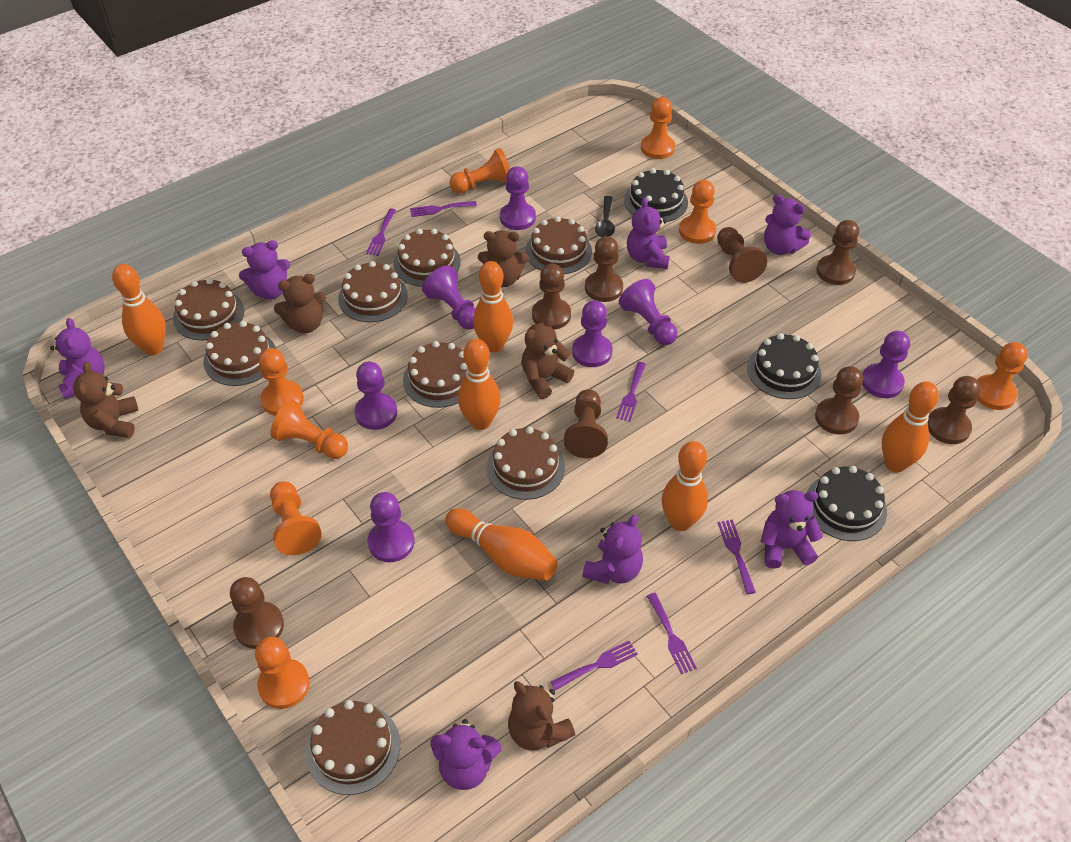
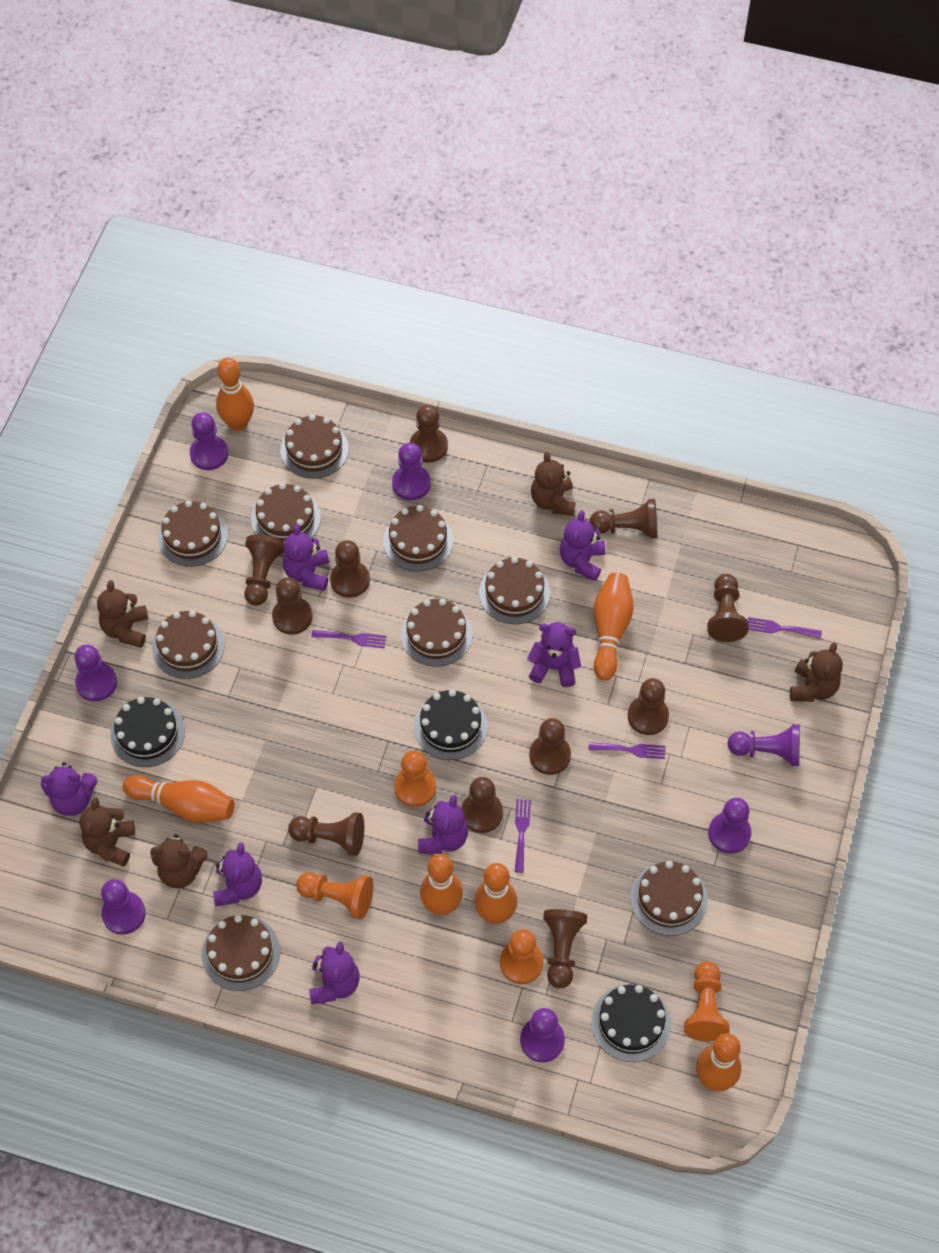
black spoon: [595,196,615,238] = 1 -> none = 0
brown cake: [173,278,244,341] [203,321,276,386] [306,700,400,795] [338,261,408,322] [393,229,461,287] [403,341,467,408] [487,427,565,500] [525,216,592,274] = 8 -> [152,610,225,679] [158,500,228,567] [202,915,280,991] [251,483,321,542] [280,414,349,479] [383,505,453,571] [401,599,473,667] [479,557,550,624] [631,861,708,936] = 9
brown pawn: [230,577,284,649] [532,263,571,330] [564,389,608,458] [585,236,623,302] [717,227,767,283] [815,366,863,435] [816,220,859,285] [928,376,981,444] = 8 -> [244,534,284,606] [272,577,313,635] [288,812,364,856] [330,540,370,598] [410,405,448,463] [461,777,503,833] [529,718,571,775] [543,909,587,988] [589,499,657,538] [628,678,669,735] [707,574,748,642] = 11
orange pawn: [255,637,310,709] [259,348,304,416] [270,400,348,459] [270,481,322,555] [450,148,510,193] [641,97,675,159] [679,180,716,244] [977,342,1028,410] = 8 -> [296,872,373,919] [394,750,436,807] [500,929,544,984] [684,961,729,1041] = 4
purple fork: [366,208,396,256] [410,201,477,217] [551,641,638,690] [616,362,646,422] [647,593,697,674] [718,520,756,594] = 6 -> [311,630,387,648] [515,799,531,873] [589,742,666,759] [748,617,822,638] = 4

